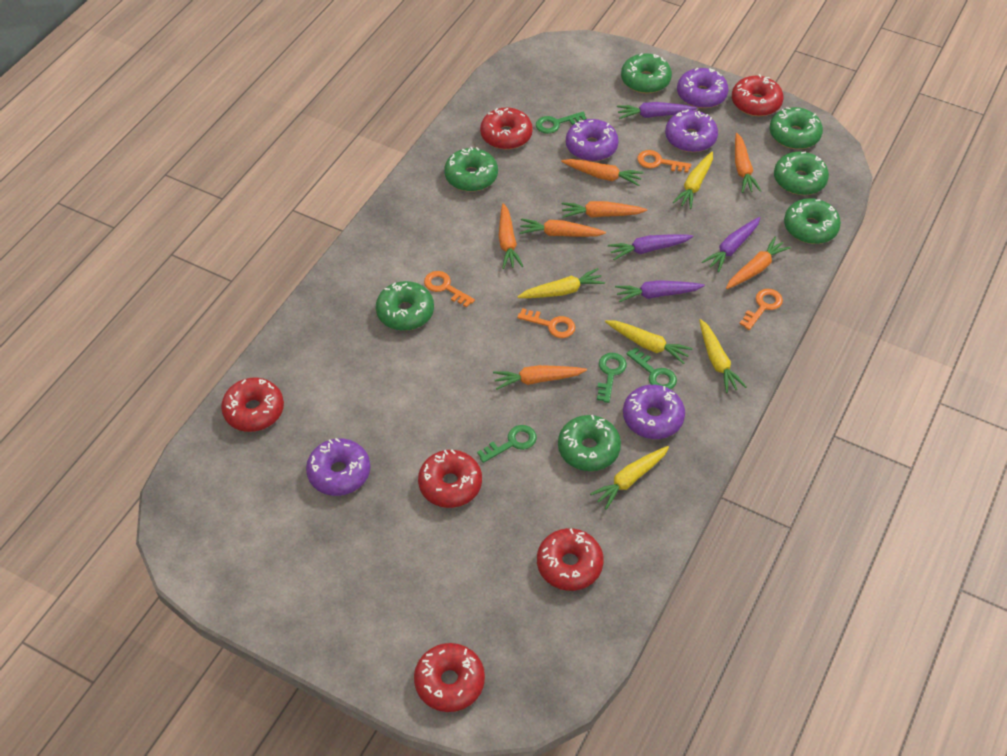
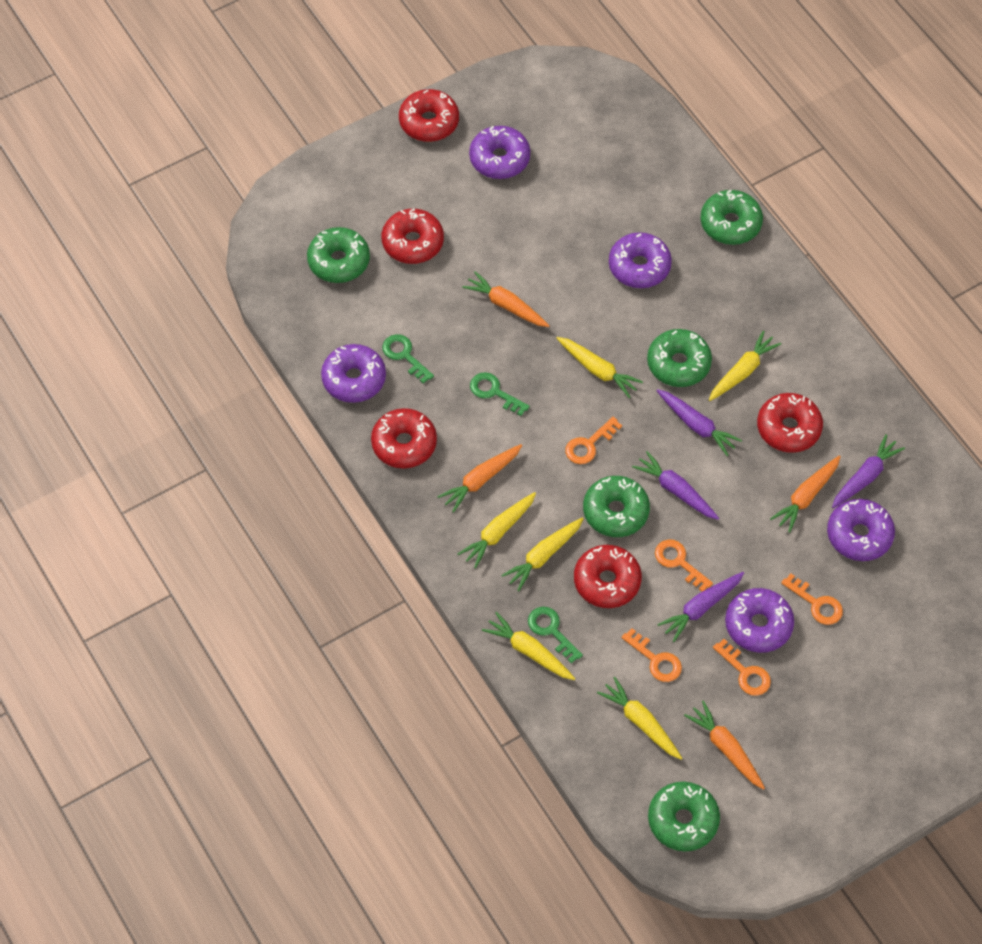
green donut: [376,281,434,331] [444,147,498,192] [558,415,621,471] [621,53,672,94] [770,107,823,149] [774,152,829,195] [784,198,841,244] = 7 -> [307,227,370,283] [583,476,650,537] [647,329,712,387] [648,782,720,851] [701,190,763,245] = 5
green key: [477,425,537,463] [536,112,587,134] [597,353,627,403] [626,347,677,389] = 4 -> [382,334,434,384] [470,372,530,416] [528,607,583,663] = 3
orange carrot: [493,365,587,390] [499,203,523,269] [519,218,606,237] [561,159,644,186] [562,201,647,218] [726,237,791,289] [735,133,761,193] = 7 -> [437,444,522,513] [462,271,550,327] [684,701,765,790] [770,456,841,533] = 4
orange key: [424,271,475,308] [517,308,575,338] [637,150,691,173] [739,289,783,330] = 4 -> [565,417,622,464] [622,628,682,682] [655,540,713,592] [713,639,771,696] [781,574,843,625] = 5
red donut: [221,377,284,432] [414,643,485,712] [418,450,482,508] [480,108,533,150] [537,528,604,591] [732,74,784,116] = 6 -> [371,408,437,469] [382,209,444,264] [399,89,459,142] [574,545,642,608] [757,393,823,453] = 5
yellow carrot: [517,268,605,298] [590,446,669,510] [605,320,693,364] [672,151,713,209] [699,319,746,393] = 5 -> [457,492,536,569] [482,612,575,680] [501,517,584,591] [557,337,643,398] [597,677,682,759] [709,331,781,401] = 6

